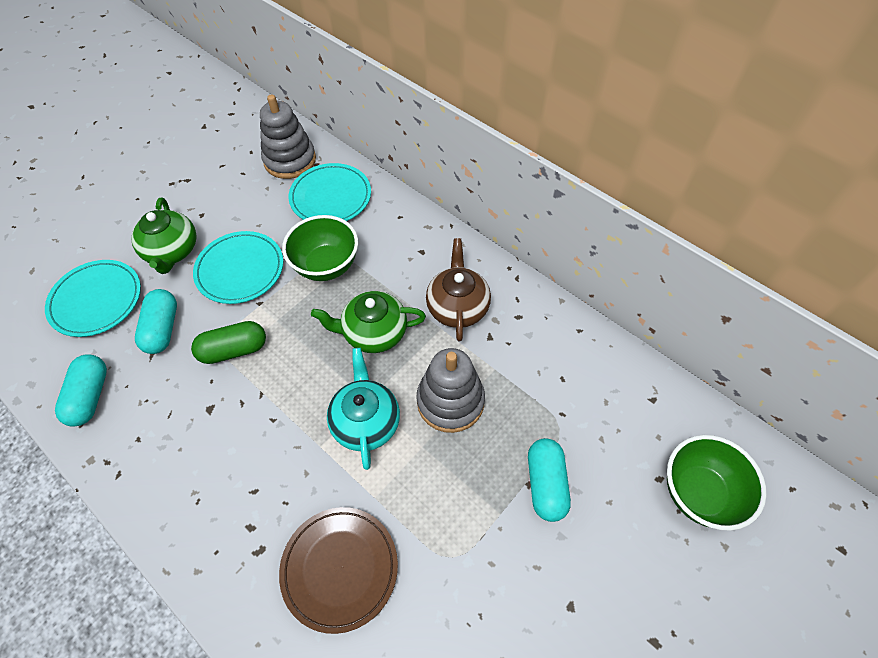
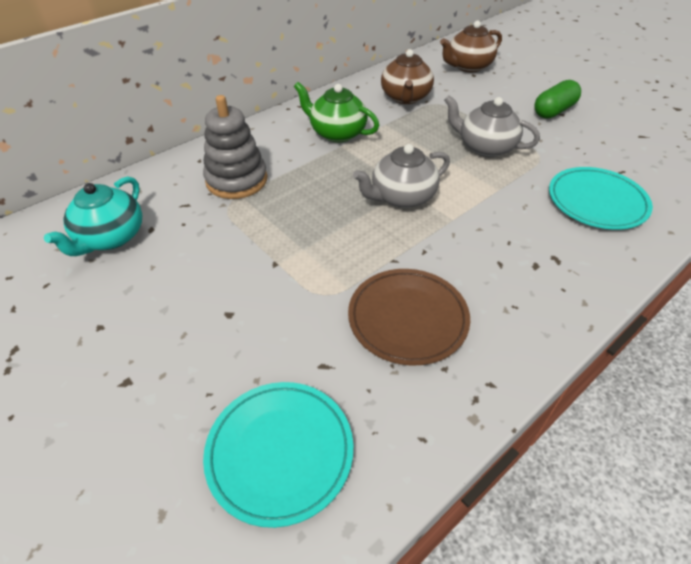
brown teapot: [426,238,491,342] = 1 -> [381,49,434,104] [440,21,502,72] = 2
green bowl: [282,215,358,281] [667,435,766,531] = 2 -> none = 0
green teapot: [131,197,196,274] [311,291,426,353] = 2 -> [294,82,380,142] = 1
grey stacking toy: [260,94,316,179] [416,348,485,433] = 2 -> [203,95,267,199] = 1
grey teapot: none = 0 -> [353,144,450,208] [444,95,540,157] = 2
turquoise capsule: [55,354,107,427] [135,289,177,354] [528,438,571,522] = 3 -> none = 0
turquoise plate: [45,260,141,337] [193,231,283,304] [288,163,371,221] = 3 -> [203,382,353,528] [549,167,653,230] = 2

